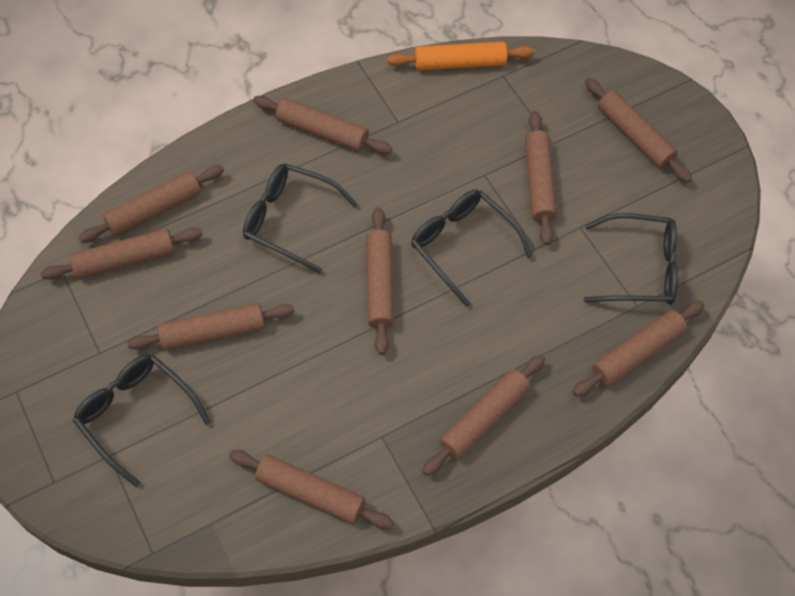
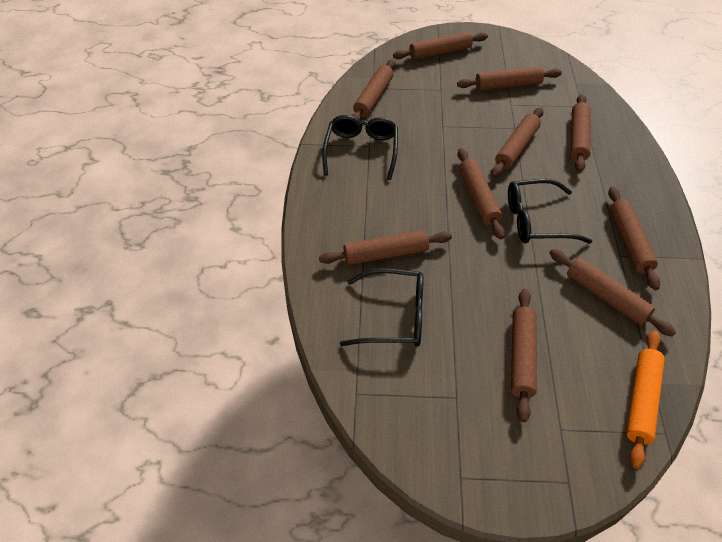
black glasses: [73,354,211,487] [243,164,358,273] [411,189,533,307] [584,213,678,305] = 4 -> [322,115,398,180] [340,268,424,346] [508,179,592,243] = 3

